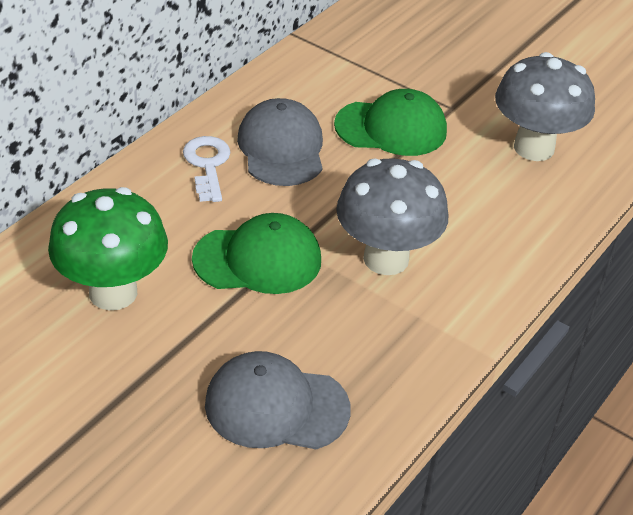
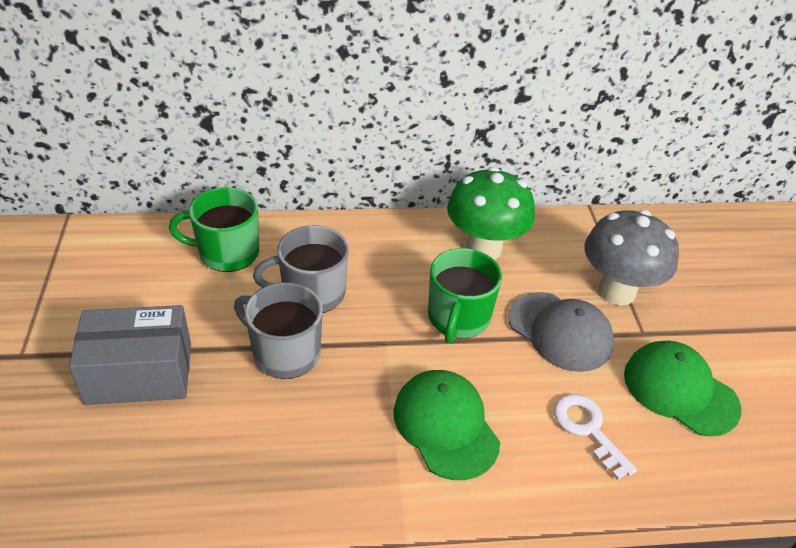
green mug: none = 0 -> [169,187,259,272] [428,248,502,344] = 2
grey box: none = 0 -> [69,305,191,405] = 1
grey cap: [205,351,351,449] [237,98,323,186] = 2 -> [509,292,614,372] = 1
grey mug: none = 0 -> [234,282,323,379] [253,225,349,313] = 2
grey mushroom: [336,158,448,275] [495,52,595,161] = 2 -> [585,210,679,306] = 1

